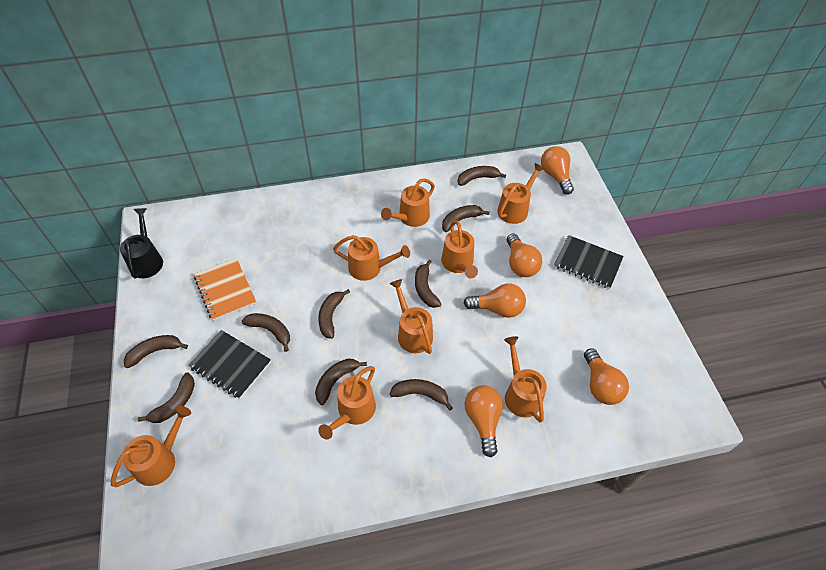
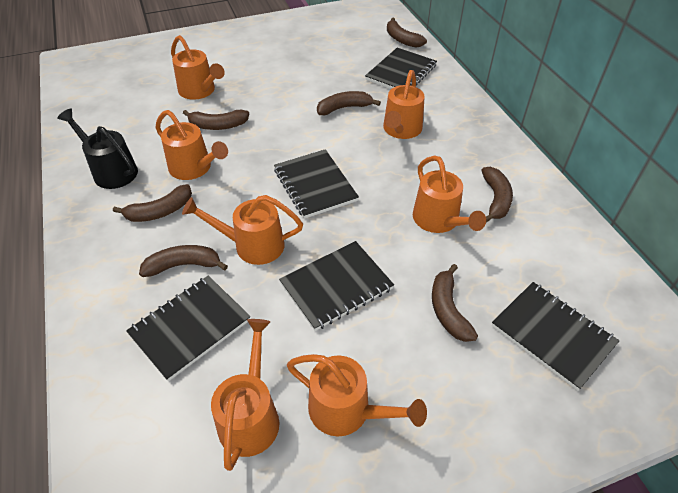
black notebook: [188,330,271,399] [554,235,624,289] = 2 -> [126,275,250,381] [274,149,359,219] [279,241,394,331] [365,48,437,89] [492,282,619,391] = 5
brown banana: [124,335,188,368] [138,372,195,423] [242,313,290,352] [315,359,367,405] [318,289,350,339] [390,379,453,411] [415,259,441,308] [442,205,490,232] [457,166,506,186] = 9 -> [113,184,192,222] [139,245,228,277] [183,110,249,130] [317,91,381,115] [387,18,427,48] [432,264,478,342] [481,167,513,223] = 7
orange light bulb: [464,283,526,318] [464,385,503,457] [507,233,542,277] [541,146,574,195] [584,348,629,405] = 5 -> none = 0
orange notebook: [194,258,257,321] = 1 -> none = 0
orange watering can: [111,406,191,487] [318,366,376,440] [333,235,410,281] [381,178,435,227] [390,279,433,354] [441,220,478,279] [497,163,545,224] [504,336,547,422] = 8 -> [156,110,228,180] [171,35,225,100] [182,195,303,265] [211,319,279,471] [287,354,427,437] [383,70,425,139] [413,155,486,233] = 7

